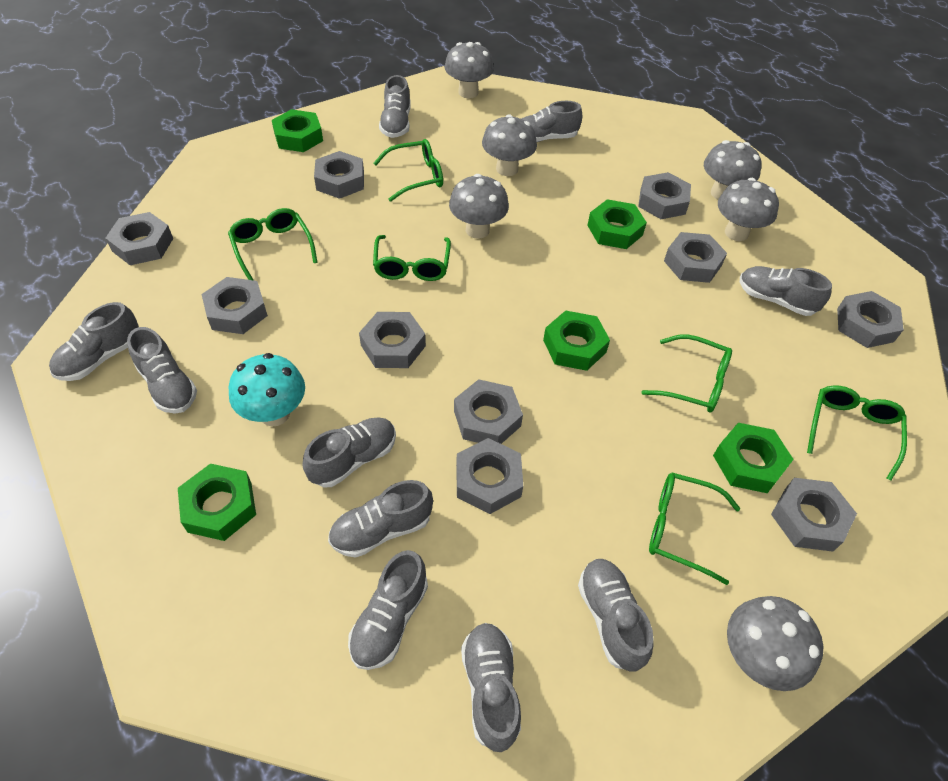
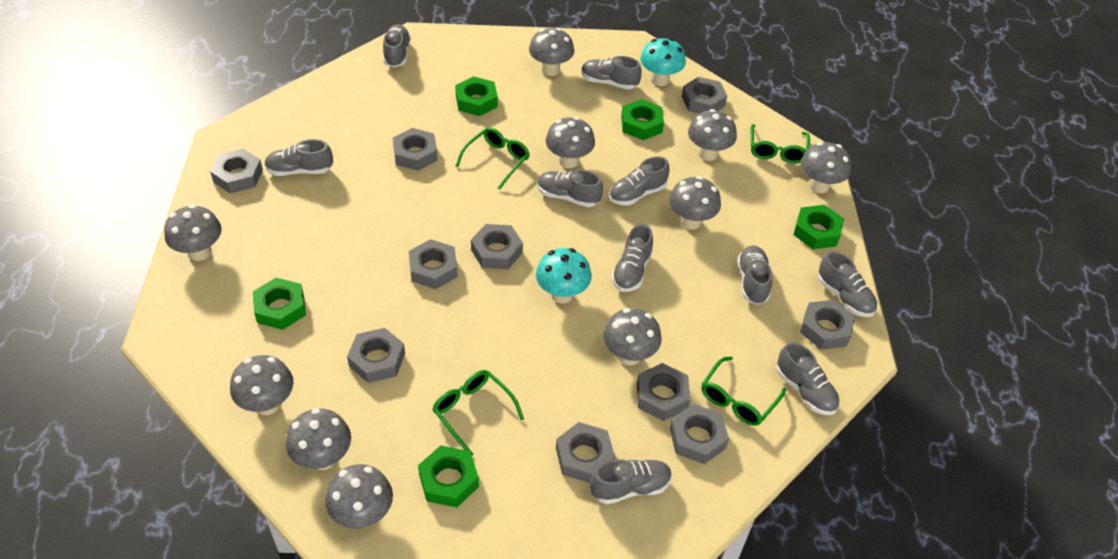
green glasses: [228,208,318,280] [373,139,443,202] [373,235,451,281] [641,334,732,413] [649,473,740,585] [807,385,907,481] = 6 -> [432,370,524,455] [456,127,530,190] [701,356,786,426] [751,124,810,164] = 4
grey mushroom: [445,42,494,99] [449,174,509,239] [482,114,537,176] [704,140,762,199] [718,178,779,241] [727,596,823,691] = 6 -> [164,205,222,261] [230,355,293,415] [286,408,351,470] [325,464,393,529] [529,28,574,76] [546,117,595,168] [603,308,661,366] [669,176,721,230] [688,109,737,161] [801,142,851,193] = 10
turquoise mushroom: [229,353,305,426] = 1 -> [536,248,591,303] [640,38,686,86] = 2

